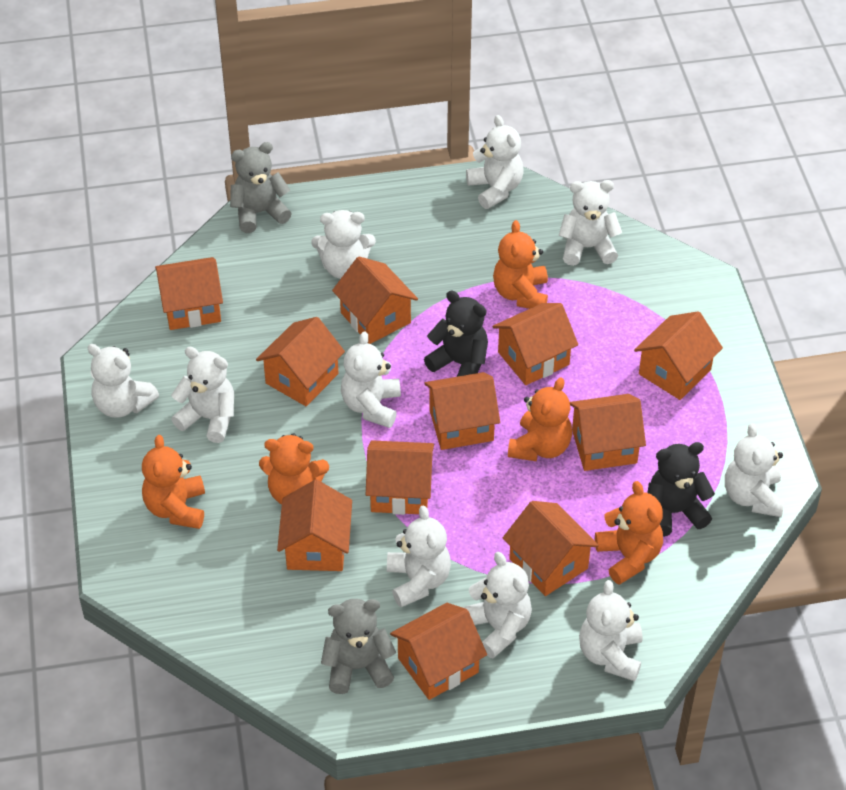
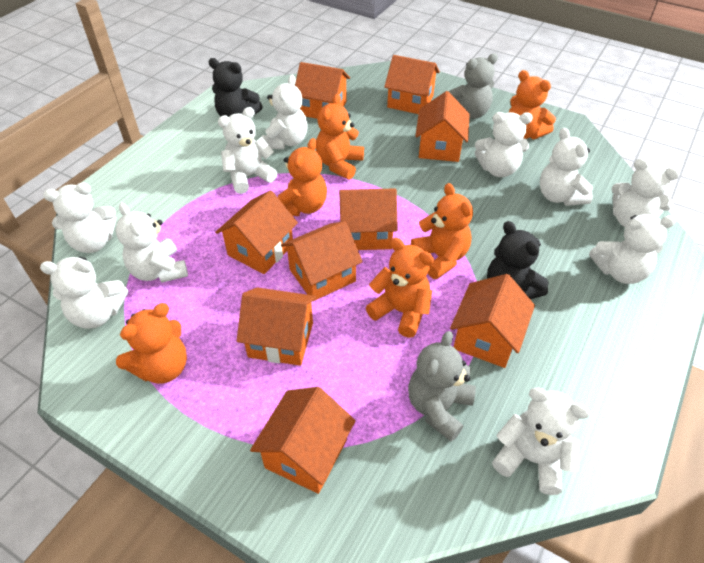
orange house: [155,257,223,330] [256,317,345,406] [277,480,352,571] [332,256,418,344] [366,440,434,515] [390,603,487,700] [424,372,500,450] [492,303,578,385] [503,501,599,596] [570,394,646,471] [634,311,723,400] = 11 -> [215,190,298,274] [237,287,316,366] [250,387,355,494] [281,221,363,301] [295,62,350,119] [339,188,398,250] [384,55,440,114] [415,91,470,162] [450,274,535,368] = 9
orange teddy bear: [142,435,205,529] [259,433,329,504] [493,220,548,309] [508,377,572,461] [595,481,663,585] = 5 -> [116,303,187,384] [278,138,327,216] [316,94,364,179] [366,238,434,338] [411,183,473,279] [508,70,556,139] = 6

